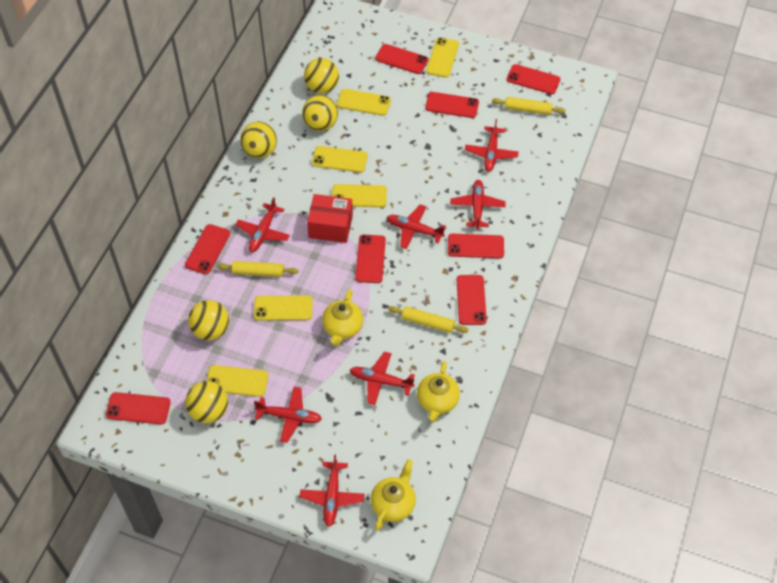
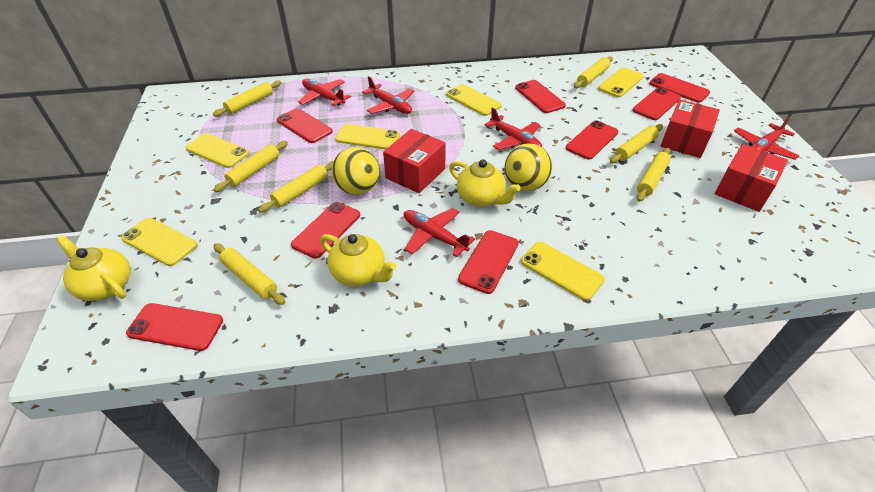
red box: [307,194,353,243] = 1 -> [383,129,446,193] [660,99,720,158] [715,144,788,212] = 3
red plane: [235,197,290,252] [254,387,322,443] [300,454,364,527] [350,352,415,405] [386,205,446,249] [450,180,506,229] [465,119,519,172] = 7 -> [298,79,351,106] [362,76,414,114] [404,208,475,257] [484,107,542,150] [734,116,799,160] = 5
yellow ball: [185,381,228,423] [188,300,229,340] [240,121,277,158] [302,95,338,131] [304,58,339,94] = 5 -> [332,147,380,195] [504,143,552,191] = 2
yellow rolling pin: [217,261,298,277] [388,306,468,333] [492,97,565,115] = 3 -> [213,80,282,117] [214,141,288,192] [214,243,285,305] [258,161,333,213] [574,56,613,88] [610,124,663,163] [636,148,670,202] = 7

